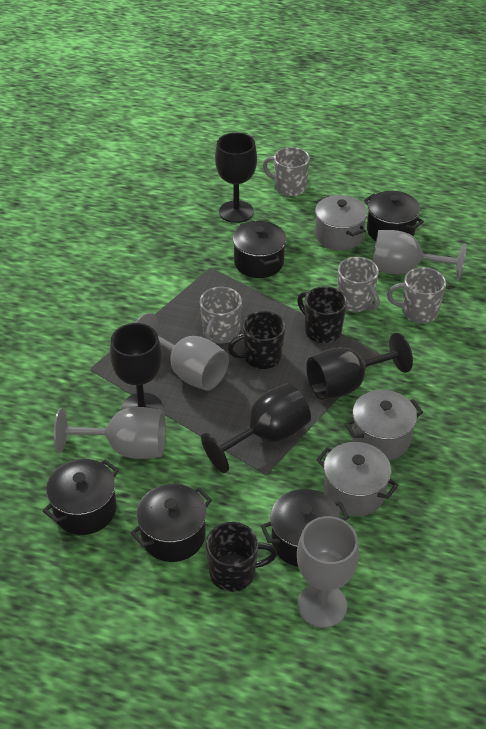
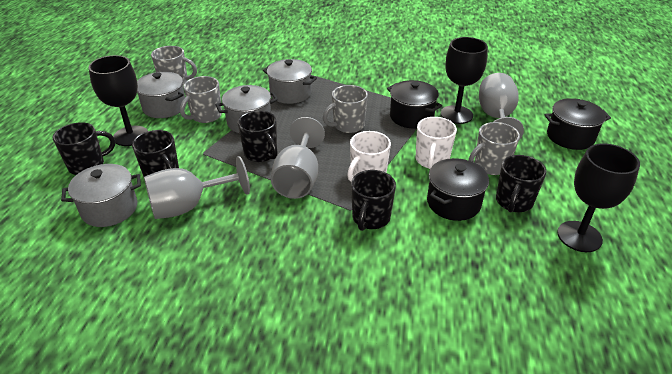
black goblet: [110,323,163,410] [201,383,311,473] [215,133,257,223] [306,333,413,400] = 4 -> [89,55,148,146] [441,37,488,124] [557,143,640,252] = 3
black mug: [206,522,277,592] [228,311,285,369] [297,286,347,343] = 3 -> [53,122,115,175] [132,130,179,177] [238,111,278,162] [351,170,396,231] [496,155,547,213] = 5
black pot: [43,459,119,535] [131,484,212,562] [232,221,286,278] [261,489,349,567] [364,191,424,241] = 5 -> [387,80,442,129] [427,158,489,221] [544,98,611,150] = 3
grey goblet: [54,407,166,459] [135,313,229,391] [297,516,359,628] [373,230,466,281] = 4 -> [144,156,250,219] [271,117,325,199] [479,73,524,140] = 3
grey pot: [315,195,367,250] [316,442,398,516] [344,390,423,460] = 3 -> [61,164,141,227] [137,72,186,118] [216,85,278,133] [263,59,317,104] = 4
white mug: none = 0 -> [347,131,391,181] [415,117,457,169] = 2

